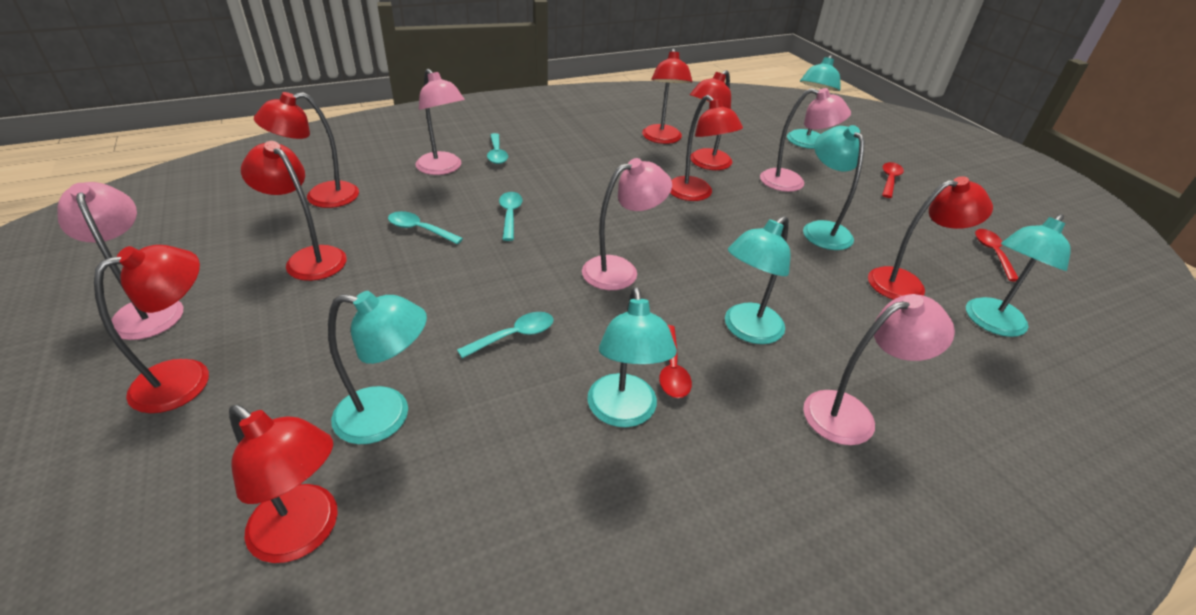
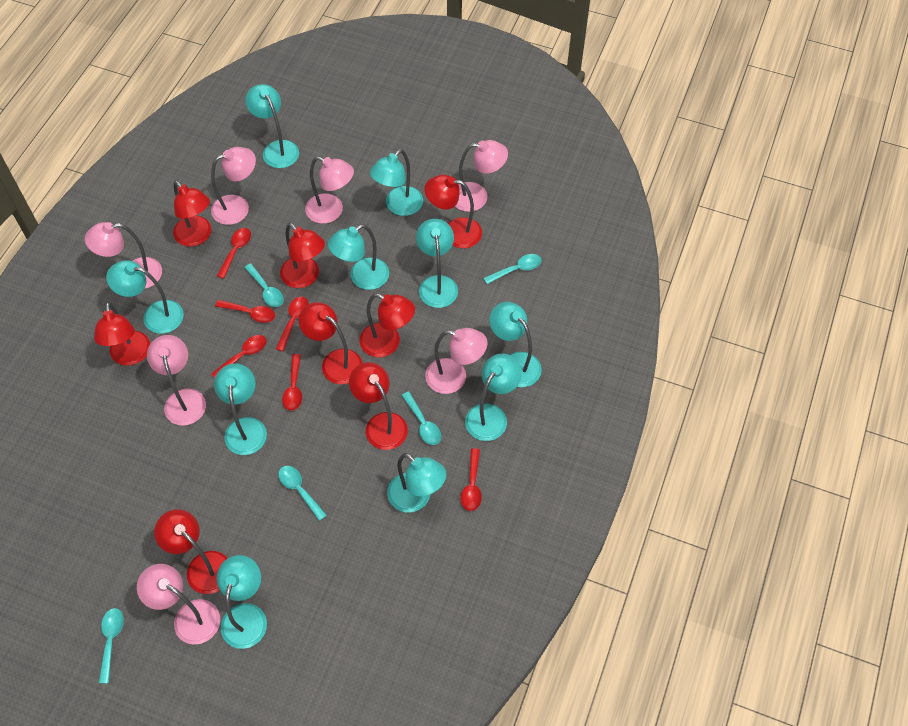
pink lamp: [57,182,183,340] [416,69,465,175] [582,158,672,290] [760,88,851,192] [803,294,955,445] = 5 -> [85,222,162,289] [137,564,220,645] [147,335,206,426] [211,147,256,225] [305,157,354,224] [425,328,487,394] [455,140,508,212] = 7
red spoon: [659,325,692,398] [882,162,904,198] [975,229,1018,282] = 3 -> [211,335,266,378] [215,300,275,323] [217,228,251,279] [276,297,309,351] [282,354,302,411] [461,448,482,511] = 6
turquoise lamp: [328,291,427,444] [587,287,677,427] [725,216,791,344] [787,55,841,149] [803,125,864,250] [966,214,1071,337] = 6 -> [106,260,184,334] [214,363,267,455] [217,555,267,649] [245,84,299,168] [328,224,389,290] [370,149,423,216] [387,453,446,512] [416,219,458,308] [465,354,522,441] [489,302,542,387] = 10
turquoise spoon: [388,211,463,244] [457,312,553,358] [487,133,508,164] [499,192,523,241] = 4 -> [99,608,124,683] [244,263,284,307] [278,466,327,521] [402,391,441,445] [484,254,541,284] = 5

